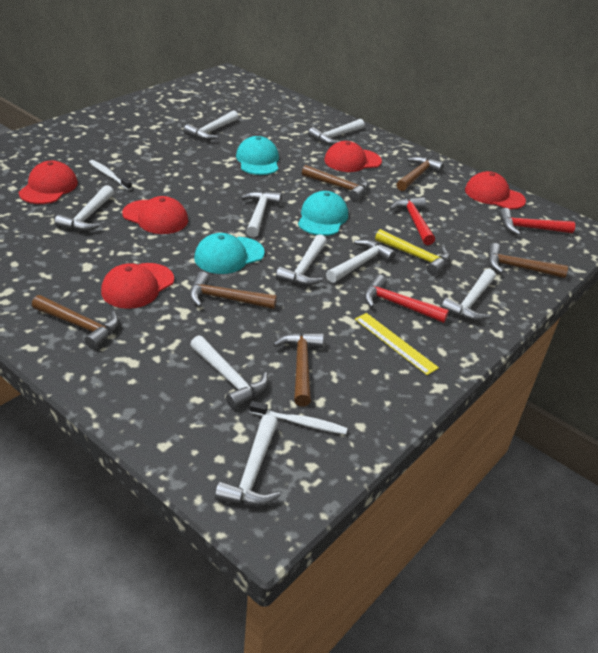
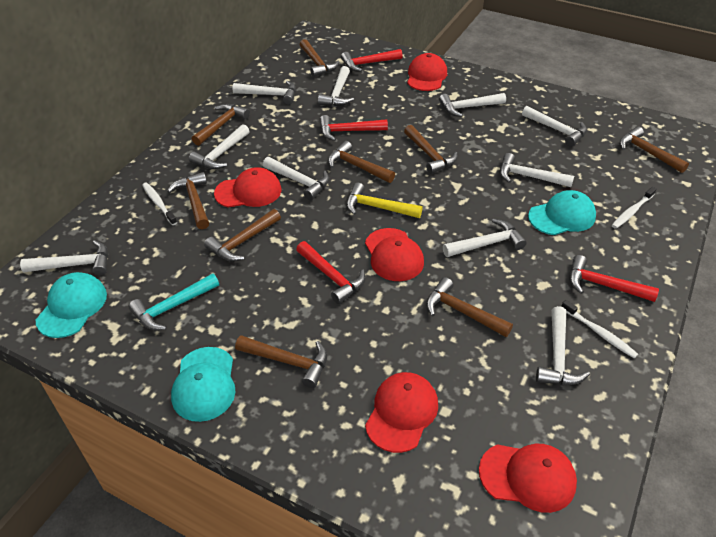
brown hammer: [32,295,119,349] [189,271,277,309] [273,332,324,406] [302,165,368,201] [397,156,444,191] [488,243,568,278] = 6 -> [167,172,209,229] [192,104,250,146] [204,209,281,262] [235,335,327,388] [300,39,339,77] [328,141,395,183] [404,125,458,174] [426,277,513,337] [619,127,689,173] = 9
red hammer: [364,275,449,323] [390,197,435,245] [499,208,575,235] = 3 -> [296,241,365,304] [319,115,388,141] [341,49,403,72] [569,255,659,302] = 4
turquoise hammer: none = 0 -> [129,273,219,330] = 1
white hammer: [55,185,114,231] [184,110,239,140] [190,335,268,409] [215,414,281,506] [241,191,281,237] [276,234,327,286] [308,119,365,145] [326,239,396,283] [441,269,496,321] = 9 -> [20,240,108,276] [189,124,250,169] [233,81,296,105] [263,157,329,200] [318,66,354,106] [439,93,506,117] [443,219,527,257] [500,153,574,187] [522,106,587,147] [536,306,590,385] = 10
white toothbrush: [89,160,132,190] [249,401,348,435] = 2 -> [142,183,177,225] [561,300,638,359] [612,187,656,229] = 3
yellow ruler: [355,313,439,375] = 1 -> none = 0

